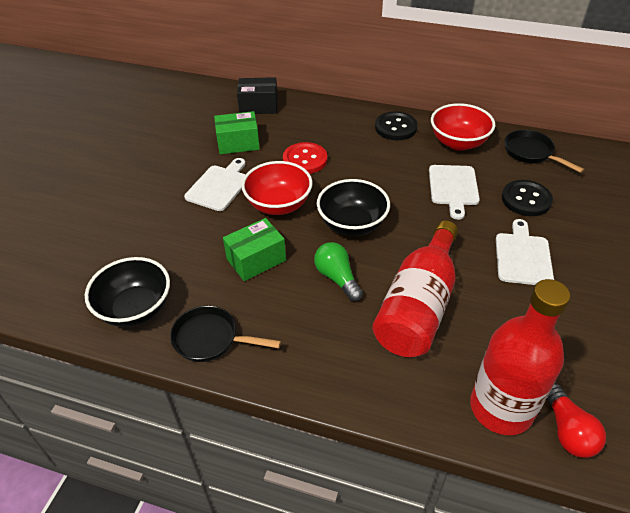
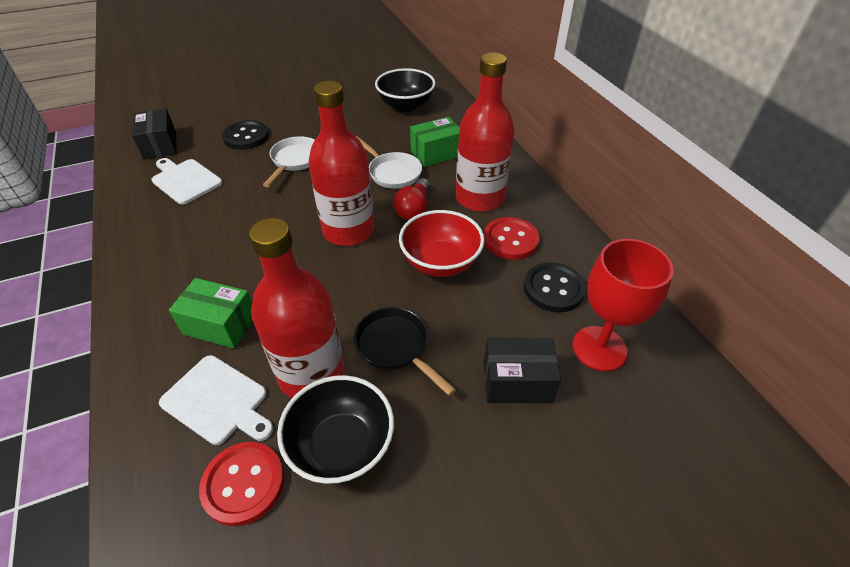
black box: [237,77,278,114] = 1 -> [132,108,177,160] [484,338,561,403] = 2
black pan: [170,306,281,362] [504,130,584,173] = 2 -> [354,307,456,396] = 1
green light bulb: [314,242,363,301] = 1 -> none = 0
red bottle: [372,220,458,357] [470,279,570,435] = 2 -> [249,218,345,398] [308,81,375,246] [456,53,514,212] = 3
red bowl: [241,161,313,215] [431,103,495,151] = 2 -> [399,210,485,277] = 1
red button: [283,142,327,174] = 1 -> [199,442,285,526] [484,217,540,260] = 2
red goblet: none = 0 -> [572,239,674,371] = 1
white cutting board: [184,158,246,211] [429,165,480,220] [496,219,554,285] = 3 -> [151,158,223,205] [159,355,274,445] = 2
white pan: none = 0 -> [263,136,315,187] [356,136,422,189] = 2

